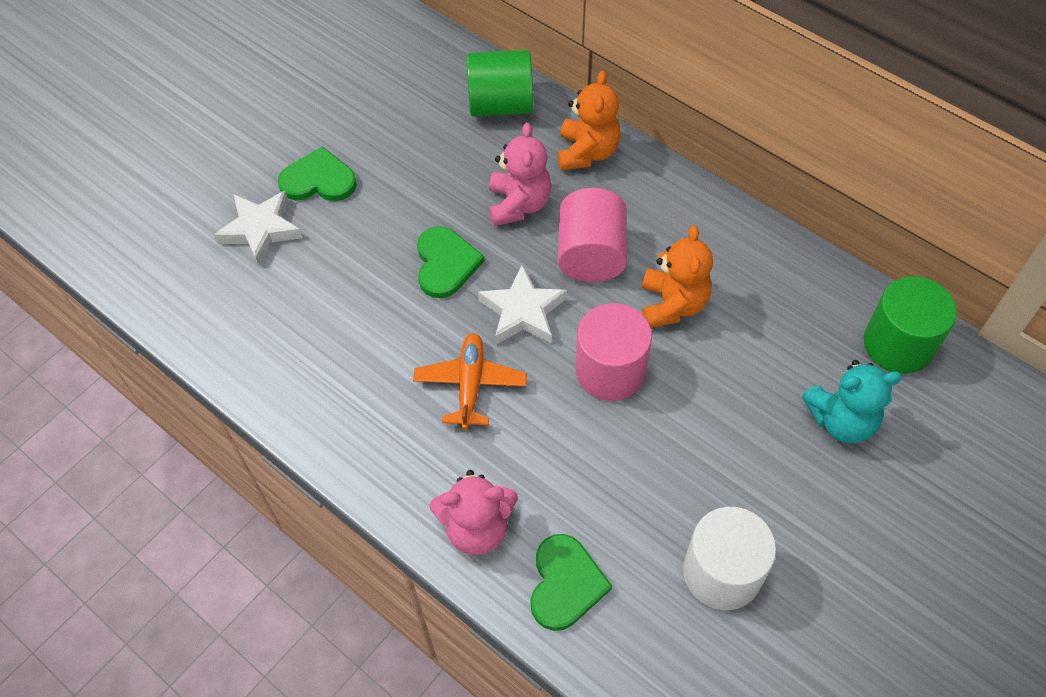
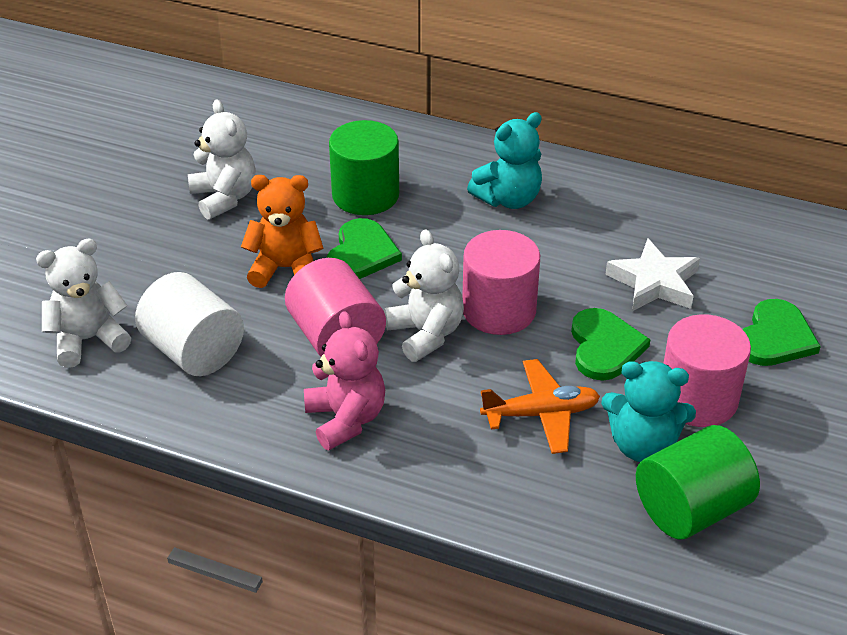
orange teddy bear: [558,70,621,170] [642,225,713,328] = 2 -> [241,175,324,288] = 1
pink cylinder: [558,188,627,282] [575,303,652,401] = 2 -> [285,258,386,357] [462,230,540,335] [663,314,751,427] = 3
pink teddy bear: [430,470,518,555] [489,122,552,226] = 2 -> [304,311,385,450] = 1
turquoise teddy bear: [802,360,902,443] = 1 -> [467,112,542,209] [601,361,696,462] = 2
white star: [214,191,303,265] [478,265,567,344] = 2 -> [605,239,700,311] = 1
white teddy bear: none = 0 -> [36,238,131,368] [188,100,256,220] [384,229,464,362] = 3

